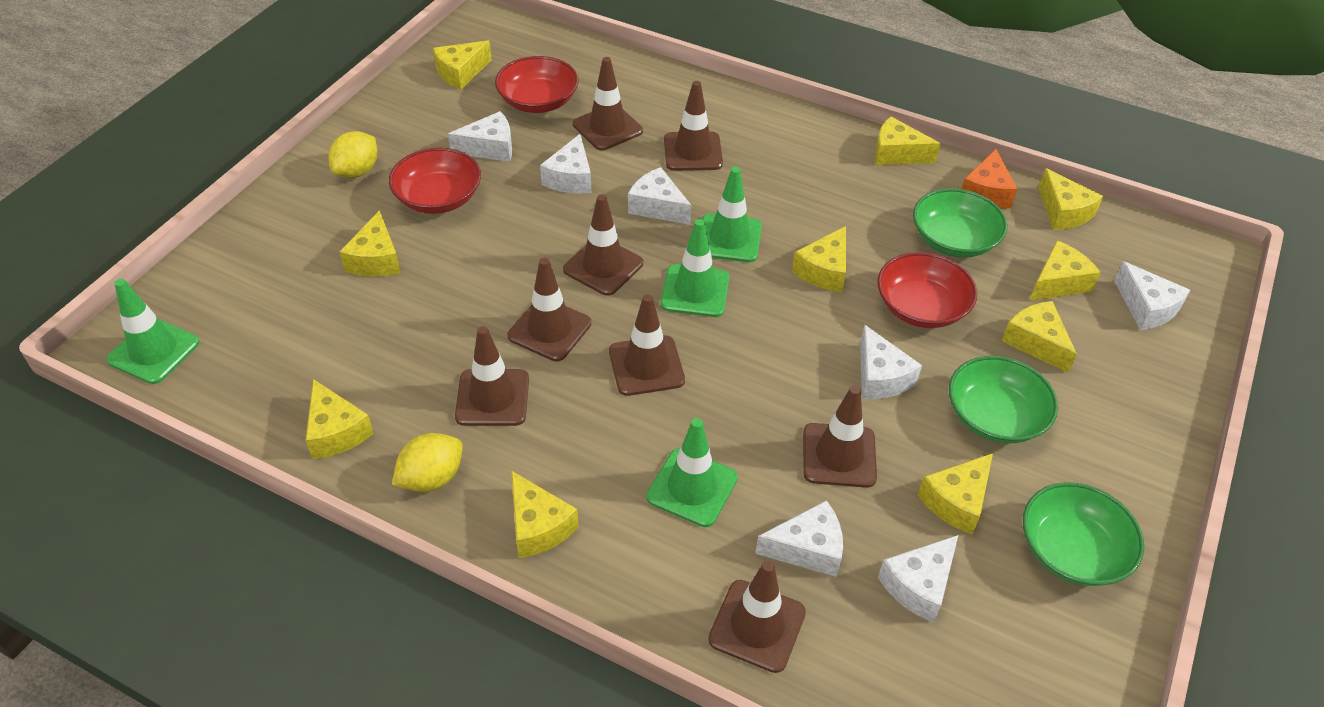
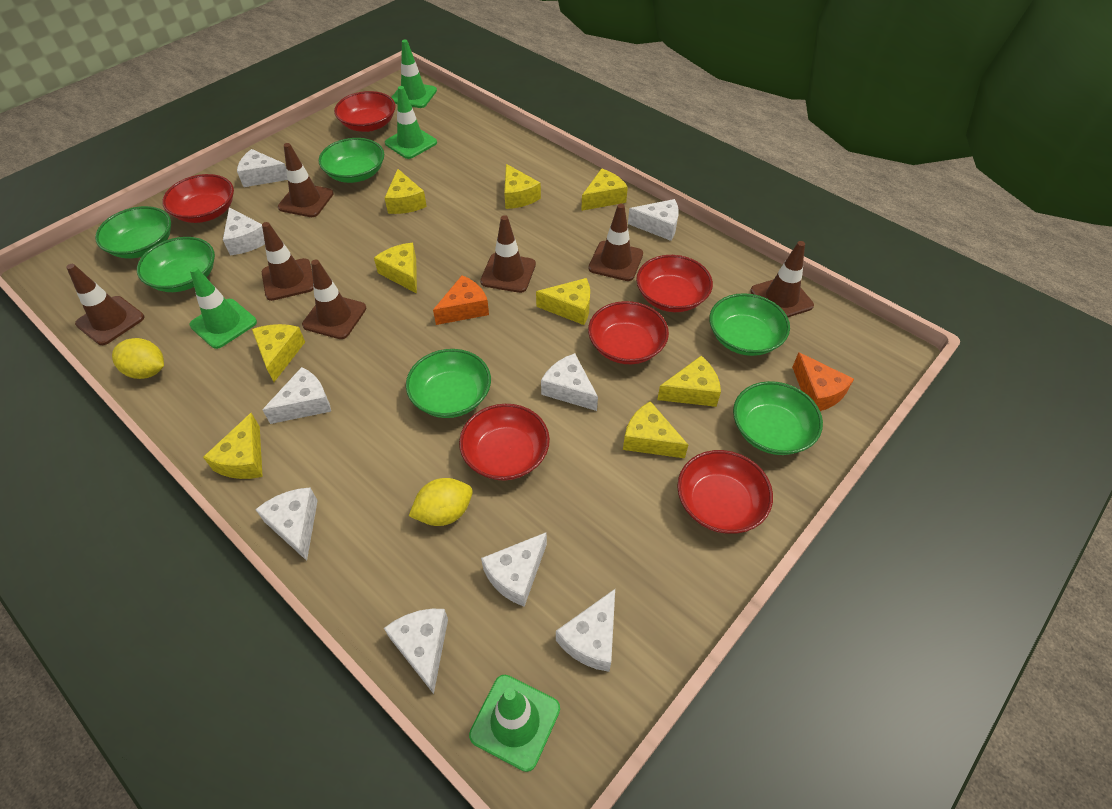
brown traffic cone: [455,326,529,426] [507,258,591,361] [563,194,643,296] [573,57,643,150] [609,294,685,396] [664,81,723,171] [708,560,806,673] [803,385,877,488] = 8 -> [66,264,144,345] [262,222,314,301] [278,143,334,217] [302,260,366,339] [480,215,536,293] [588,204,643,281] [750,241,814,317] = 7
green bowl: [913,188,1008,258] [949,356,1058,443] [1023,482,1144,586] = 3 -> [95,206,171,259] [137,237,215,292] [319,138,384,183] [406,349,491,418] [709,293,790,356] [733,381,823,455] = 6
orange cheese: [962,149,1017,209] = 1 -> [433,275,489,325] [792,352,854,411] = 2
red bowl: [389,148,481,214] [495,56,579,113] [877,252,977,328] = 3 -> [162,174,234,223] [334,91,396,132] [459,404,550,481] [588,301,669,364] [636,255,713,312] [677,450,773,534] = 6
white cheese: [448,111,512,162] [540,134,592,194] [628,167,691,225] [755,500,843,577] [860,325,922,399] [878,535,958,623] [1114,261,1190,330] = 7 -> [223,207,265,255] [237,149,288,187] [255,488,318,561] [262,367,331,424] [384,609,448,694] [481,532,547,607] [541,353,598,411] [556,589,615,672] [628,199,679,241] = 9
yellow cheese: [306,379,374,459] [340,210,401,277] [433,40,492,90] [511,471,579,558] [792,226,846,292] [875,116,941,165] [918,453,993,534] [1002,301,1077,373] [1029,240,1101,301] [1038,168,1103,230] = 10 -> [203,413,263,479] [252,324,305,382] [374,243,417,294] [385,169,427,214] [504,164,541,209] [536,278,590,325] [581,168,628,211] [623,401,688,458] [657,356,721,407] = 9

